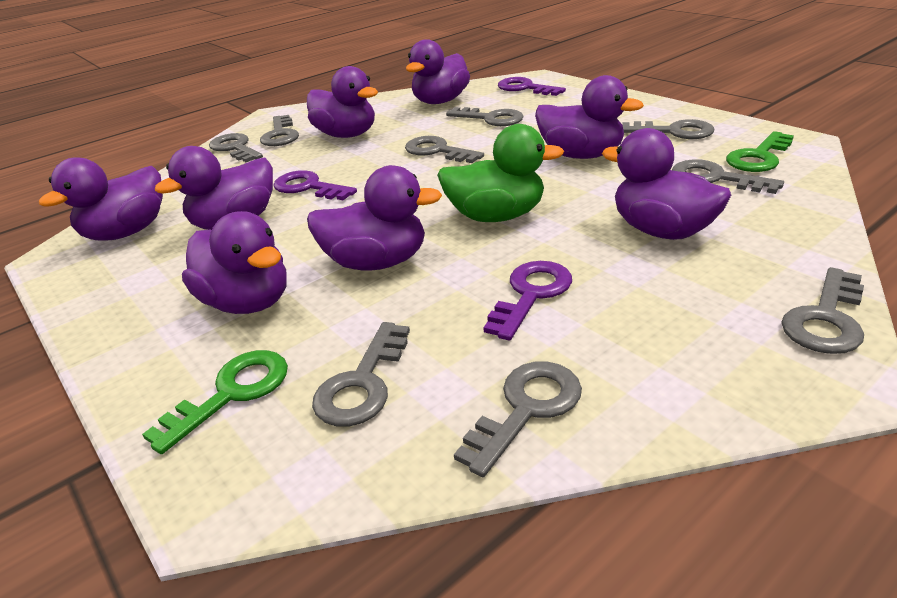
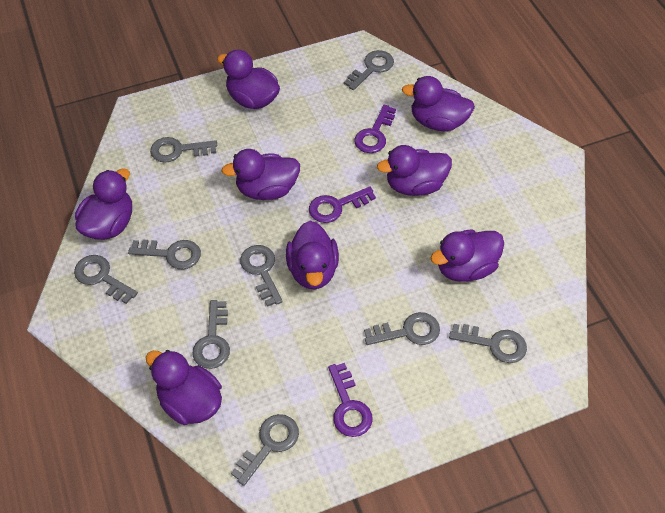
green duck: [437,124,564,222] = 1 -> none = 0
green key: [142,350,288,454] [726,131,794,172] = 2 -> none = 0

